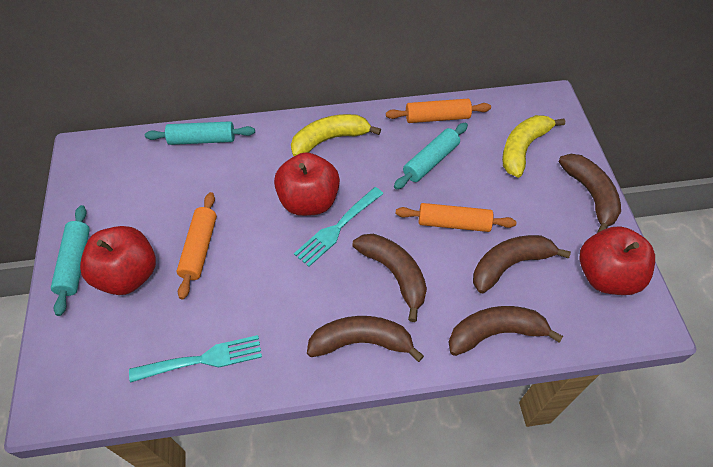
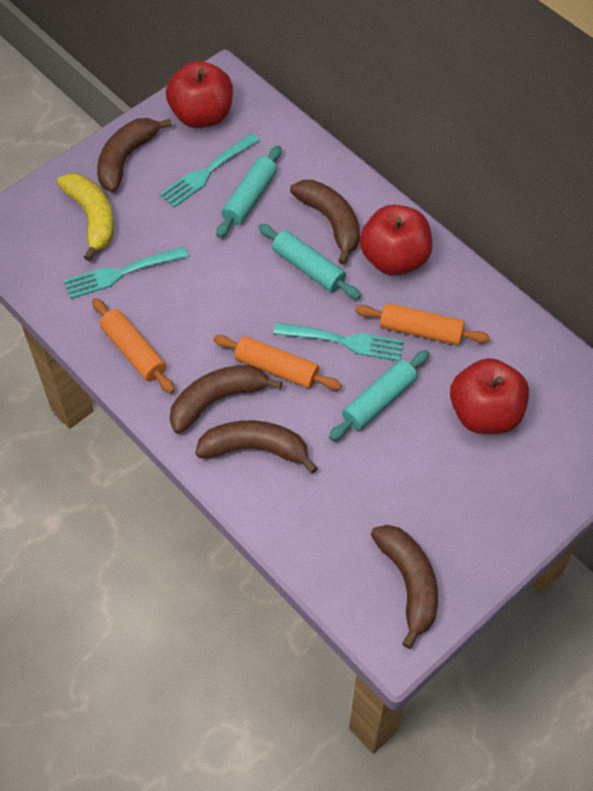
turquoise fork: [129,335,262,383] [294,187,383,267] = 2 -> [64,246,189,299] [160,133,260,207] [273,322,404,361] = 3
yellow banana: [291,114,381,156] [502,115,565,178] = 2 -> [57,173,114,261] = 1

